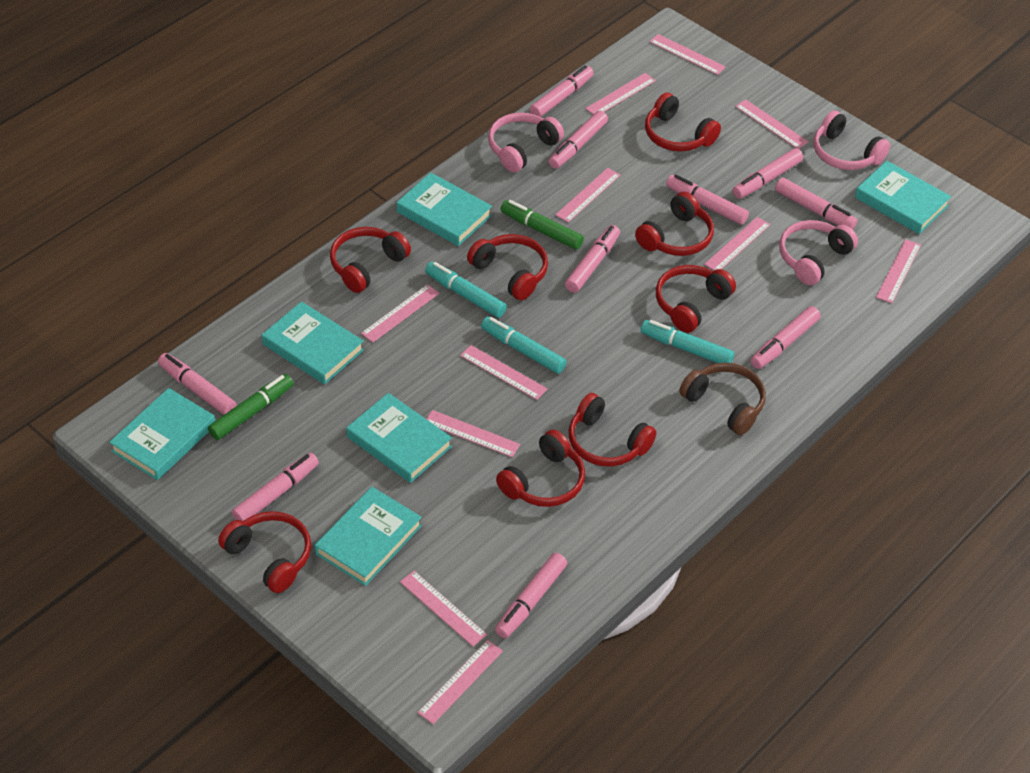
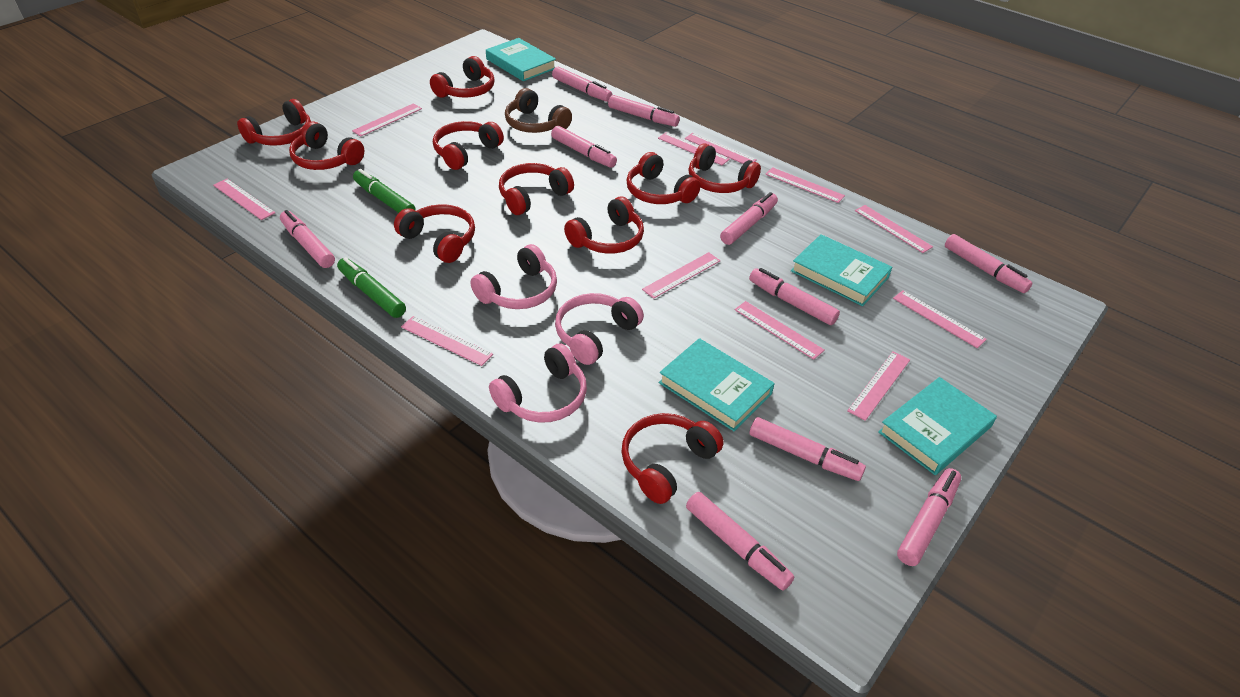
red headphones: [218,511,311,593] [330,227,411,293] [467,234,548,300] [496,429,585,507] [569,393,656,466] [635,192,714,256] [645,93,721,152] [656,265,736,333] = 8 -> [237,99,311,146] [289,121,364,170] [394,204,475,263] [430,56,495,98] [433,121,504,170] [499,163,574,215] [564,196,644,254] [621,413,724,504] [626,152,700,204] [688,143,761,193] = 10
turquoise book: [109,388,215,480] [262,301,364,384] [315,487,422,586] [346,393,452,483] [397,172,492,246] [855,161,951,234] = 6 -> [486,38,556,81] [659,338,775,431] [791,234,892,306] [878,377,997,475] = 4
turquoise marker: [425,262,507,318] [481,316,567,374] [641,320,734,363] = 3 -> none = 0

